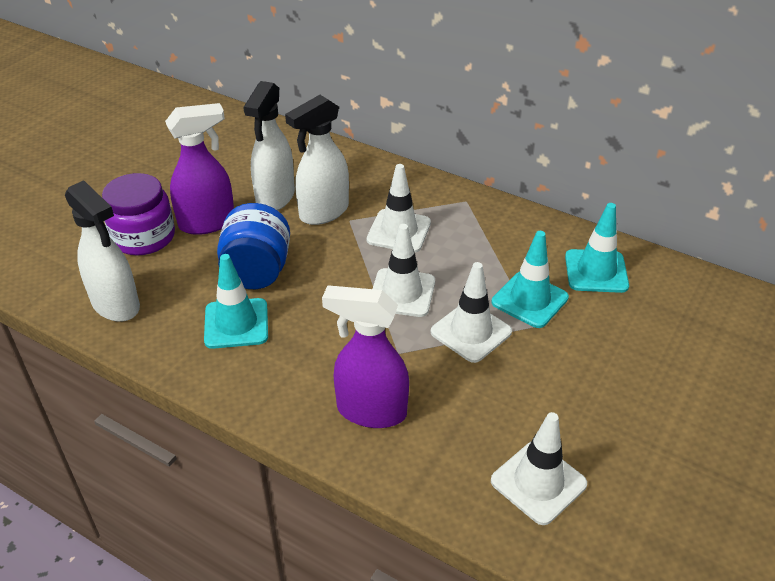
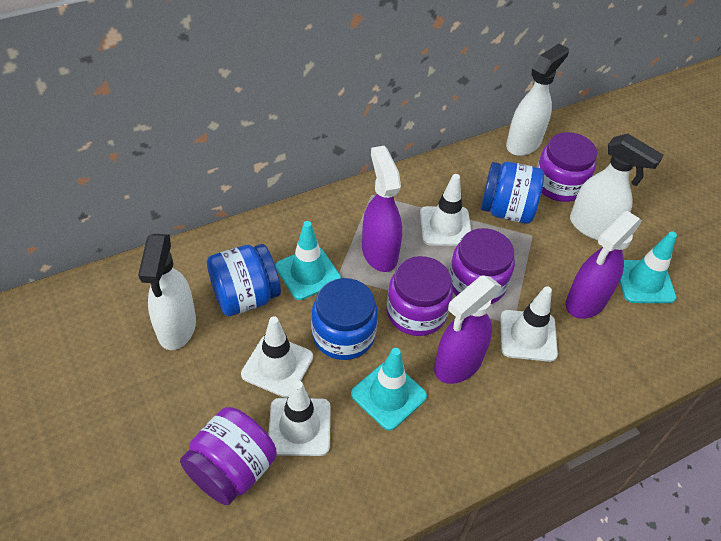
blue jar: [217,203,290,289] = 1 -> [207,244,281,316] [311,278,378,360] [481,162,544,224] = 3
purple jar: [102,173,175,255] = 1 -> [180,407,277,505] [386,256,453,336] [449,228,515,304] [537,132,597,202] = 4
purple spray bottle: [165,103,234,235] [322,285,409,428] = 2 -> [362,146,402,272] [434,275,501,384] [566,211,642,319] = 3

